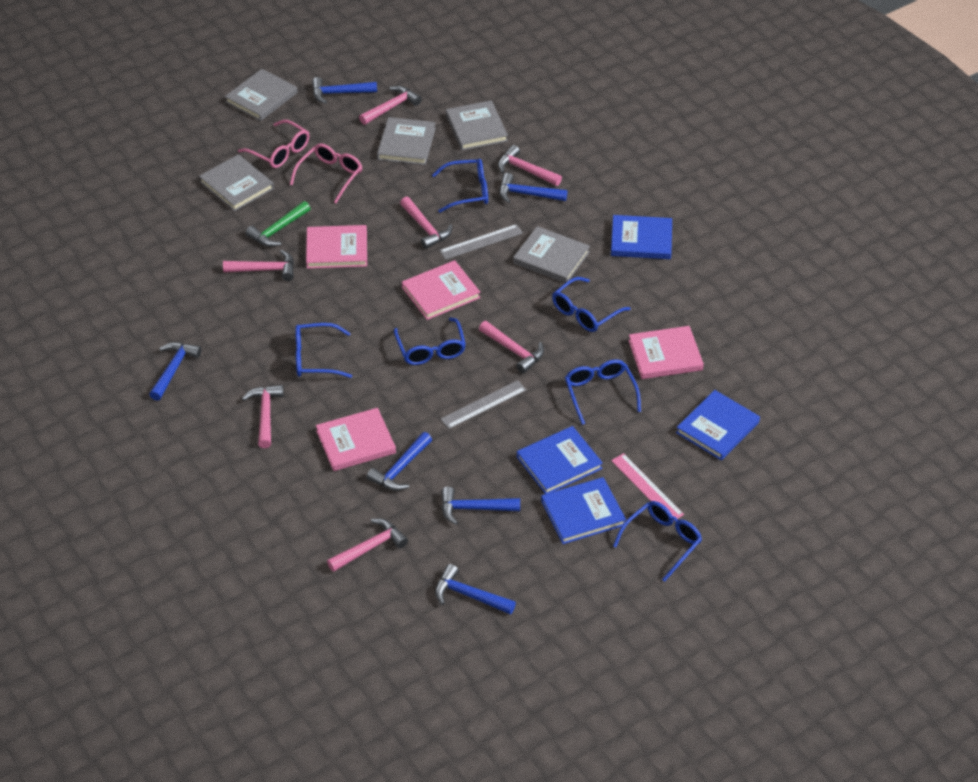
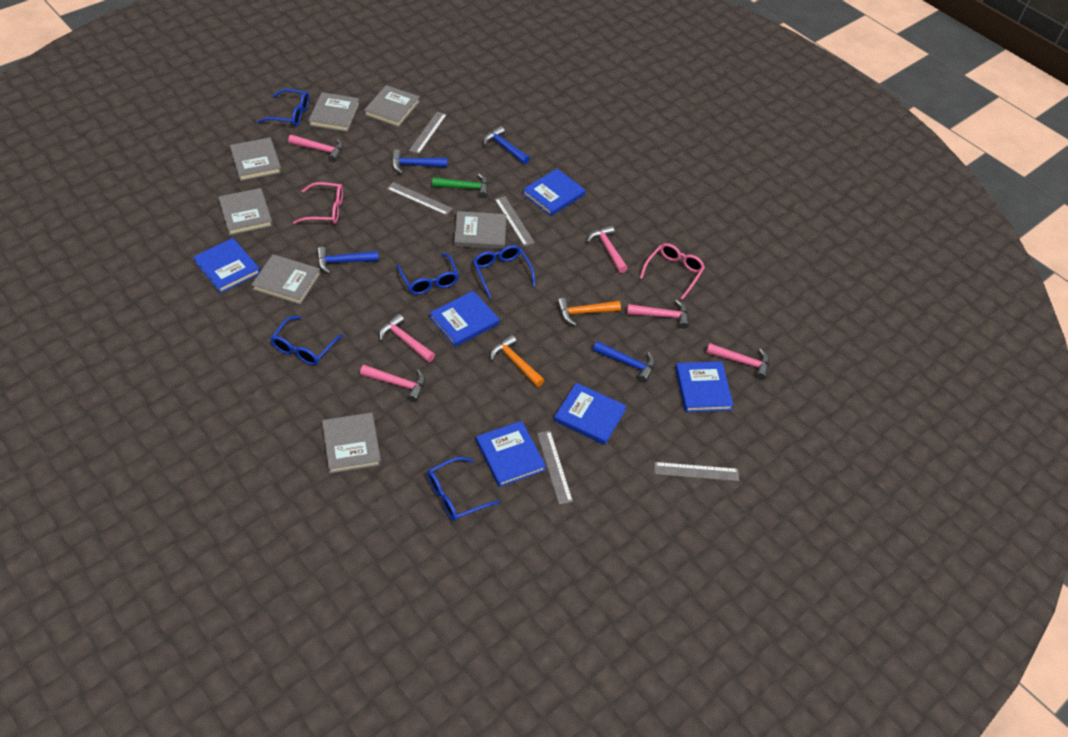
blue book: [517,426,603,494] [541,477,626,544] [611,215,672,259] [676,390,760,460] = 4 -> [193,238,260,293] [429,291,500,347] [476,421,546,487] [523,169,586,216] [554,383,626,445] [675,361,734,412] = 6
blue glasses: [295,323,352,378] [394,318,466,365] [432,159,488,213] [552,277,630,332] [565,359,641,425] [613,501,702,582] = 6 -> [258,89,309,126] [270,316,343,365] [397,253,459,295] [427,457,500,521] [473,245,536,298] = 5
blue hammer: [149,342,202,401] [312,77,377,104] [367,432,432,491] [435,564,516,615] [441,487,520,525] [499,173,567,203] = 6 -> [317,247,379,274] [392,149,447,174] [483,126,530,164] [593,341,655,383] = 4
grey book: [199,154,274,211] [225,69,297,121] [377,117,436,165] [446,100,508,150] [513,226,590,283] = 5 -> [218,188,273,235] [230,137,282,181] [251,254,321,305] [308,92,360,132] [322,412,381,474] [364,85,420,127] [454,211,506,249] = 7
grey ruler: [439,224,523,260] [441,380,526,429] = 2 -> [387,182,453,216] [409,112,447,154] [495,196,535,246] [537,431,573,505] [654,462,739,481] = 5
orange hammer: none = 0 -> [490,335,545,387] [557,298,621,326] = 2
pink book: [306,225,367,269] [316,408,396,471] [402,260,481,320] [628,326,704,379] = 4 -> none = 0
pink hammer: [223,249,294,281] [242,385,284,448] [327,519,408,572] [359,86,422,125] [400,197,452,249] [479,321,544,373] [498,145,562,186] = 7 -> [288,135,343,162] [360,365,425,402] [379,314,435,362] [587,225,628,273] [627,299,689,329] [706,343,769,380] = 6
pink ruler: [611,453,684,521] = 1 -> none = 0

